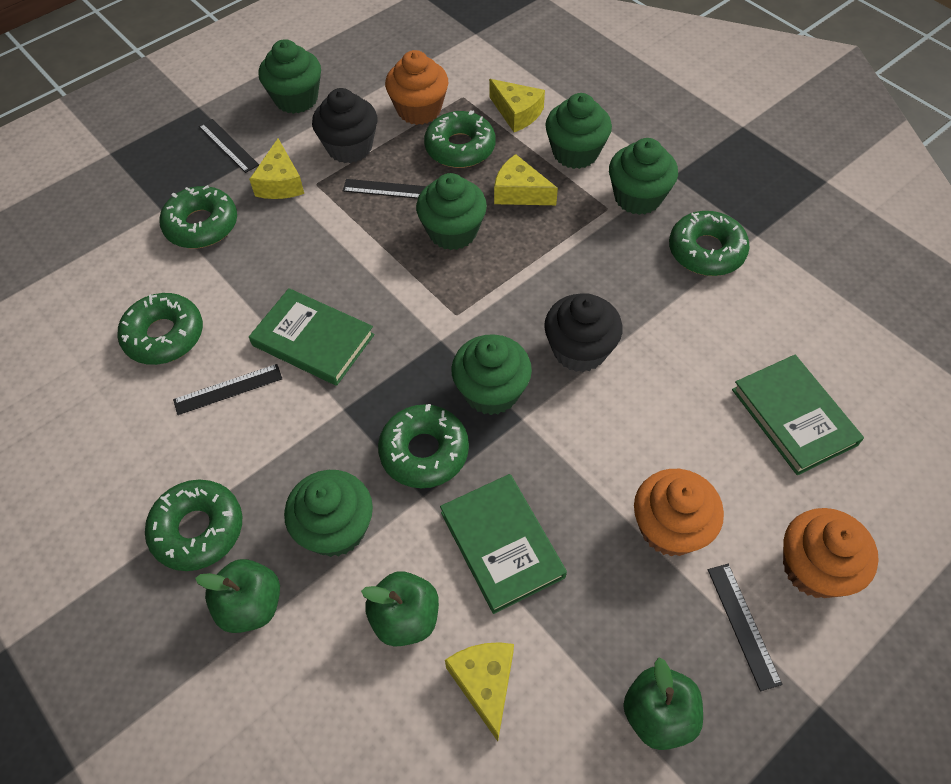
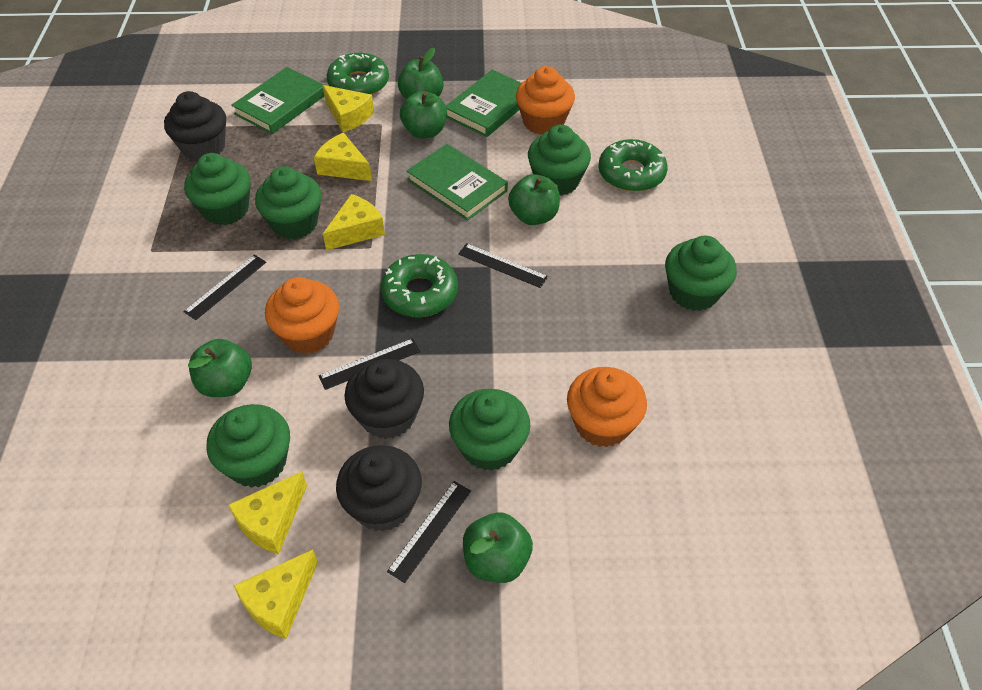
black cupcake: [312,88,377,163] [544,293,623,372] = 2 -> [164,91,226,161] [336,445,422,531] [344,359,424,439] = 3
green apple: [195,559,280,633] [361,571,439,647] [623,658,703,750] = 3 -> [188,339,252,397] [398,48,443,99] [400,91,447,139] [463,513,533,583] [508,174,560,225] = 5
green donut: [117,293,203,365] [145,480,242,571] [159,185,237,248] [378,404,469,488] [424,110,496,168] [669,211,750,276] = 6 -> [326,53,389,95] [380,254,458,317] [598,139,668,192] = 3
yellow cheese: [249,139,304,199] [445,642,514,741] [489,79,545,132] [494,154,558,205] = 4 -> [228,471,307,554] [233,550,318,639] [314,133,372,181] [322,85,374,132] [323,194,385,251] = 5

